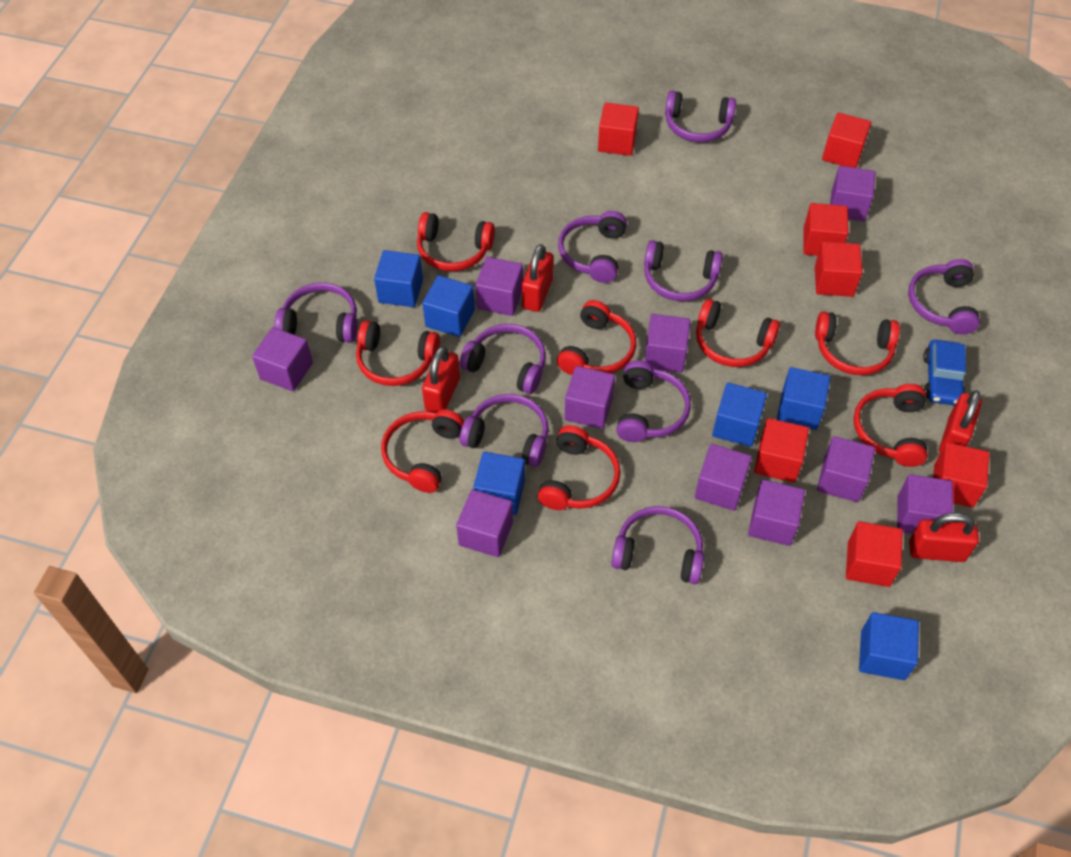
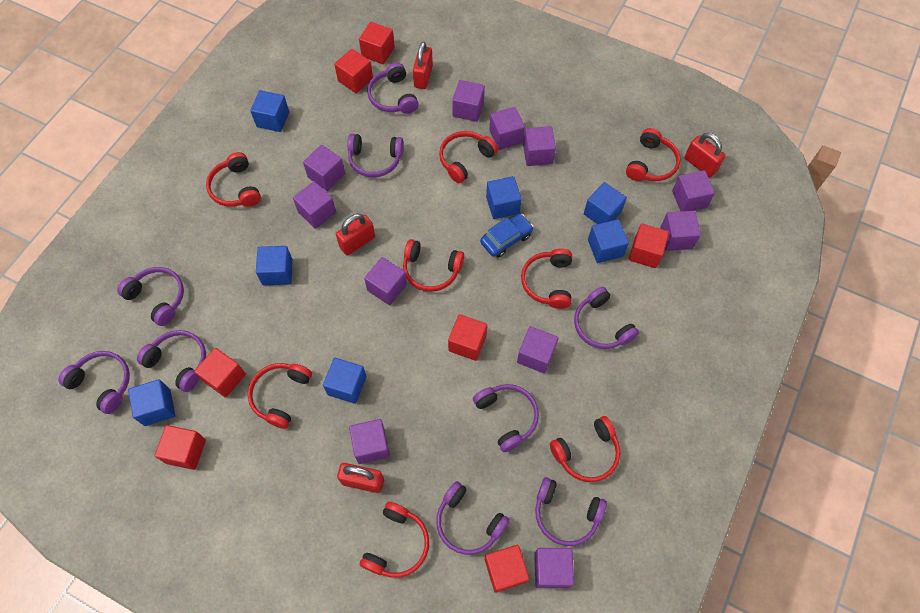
blue cube: [374,250,423,307] [422,275,475,337] [473,452,525,515] [712,382,767,447] [777,367,830,430] [859,612,919,680] = 6 -> [128,379,175,426] [250,90,289,132] [256,246,293,286] [323,358,367,404] [486,176,522,219] [584,182,627,224] [588,219,629,263] = 7
purple cube: [252,327,313,391] [456,489,513,557] [476,257,523,316] [565,366,615,429] [644,314,691,373] [695,444,752,511] [748,479,805,546] [817,436,875,502] [830,166,876,221] [897,474,953,534] = 10 -> [293,181,336,229] [303,145,345,191] [349,419,390,464] [364,257,407,305] [452,80,485,122] [489,107,525,150] [517,326,558,374] [523,126,556,166] [534,548,574,588] [660,211,701,251] [672,170,715,211] = 11

